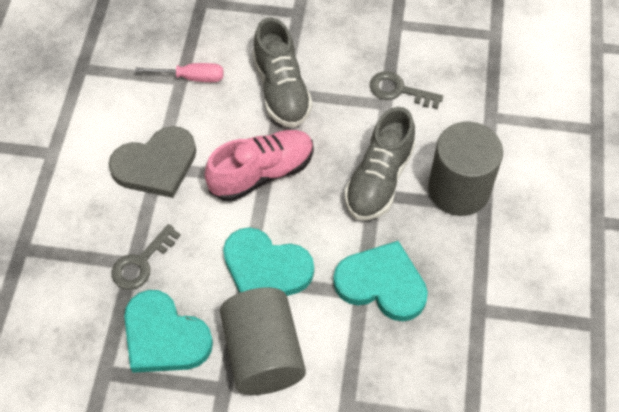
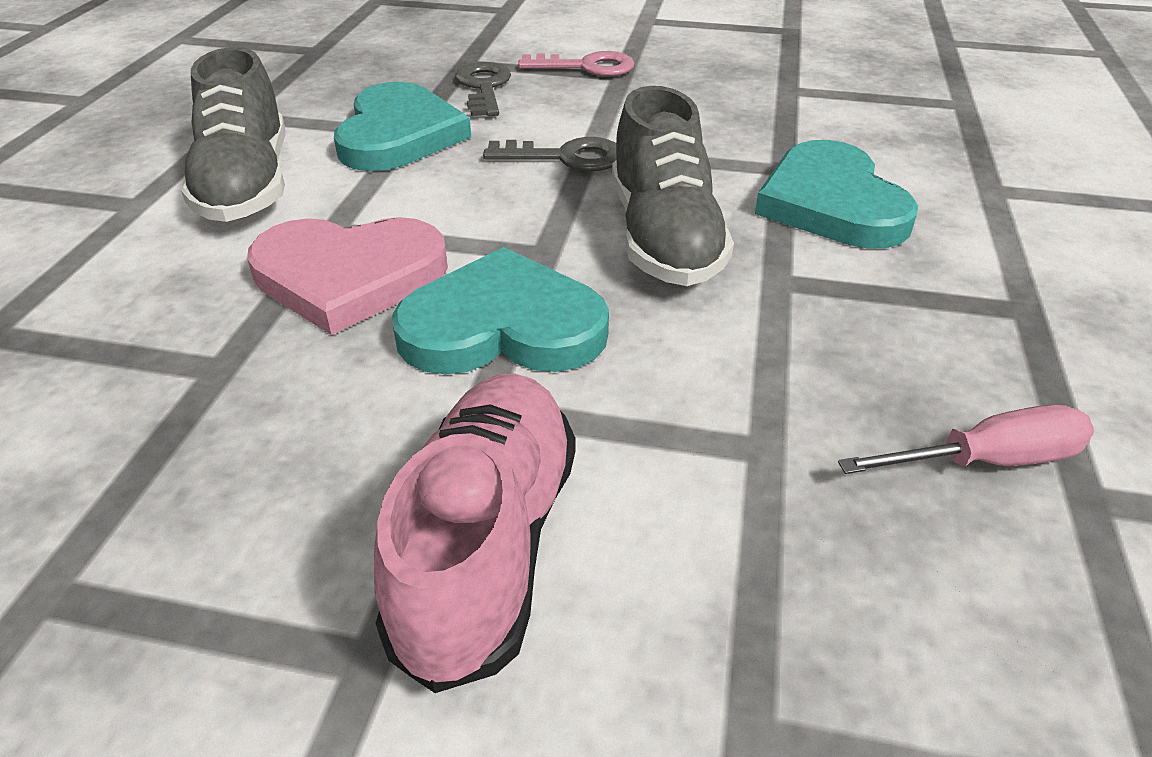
grey cylinder: [220,287,306,395] [428,122,503,216] = 2 -> none = 0
grey heart: [109,126,196,198] = 1 -> none = 0
pink heart: none = 0 -> [247,217,448,335] = 1
pink key: none = 0 -> [518,51,635,76] = 1

